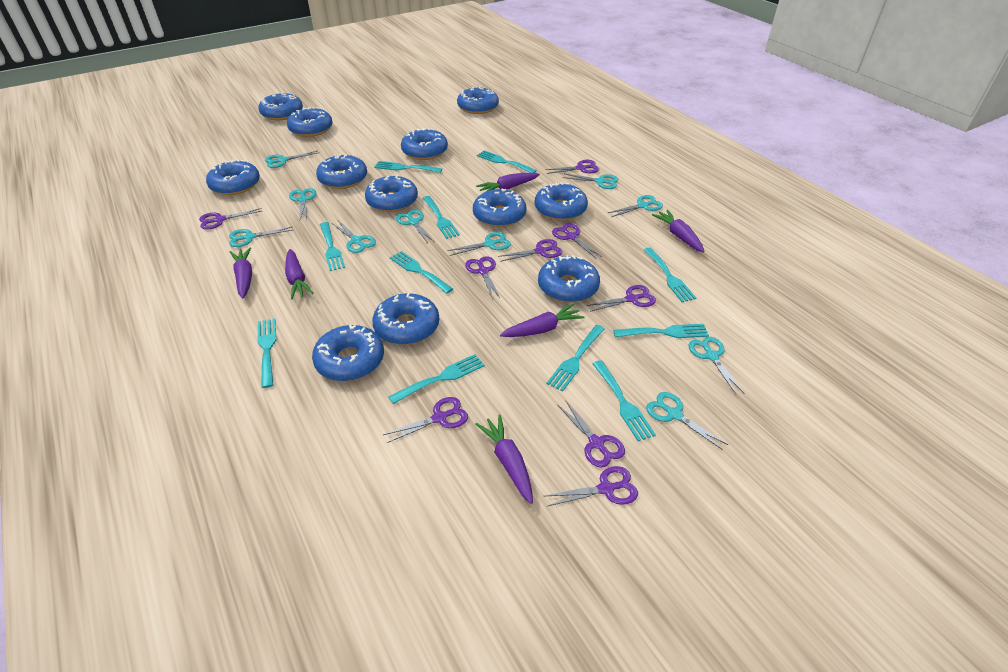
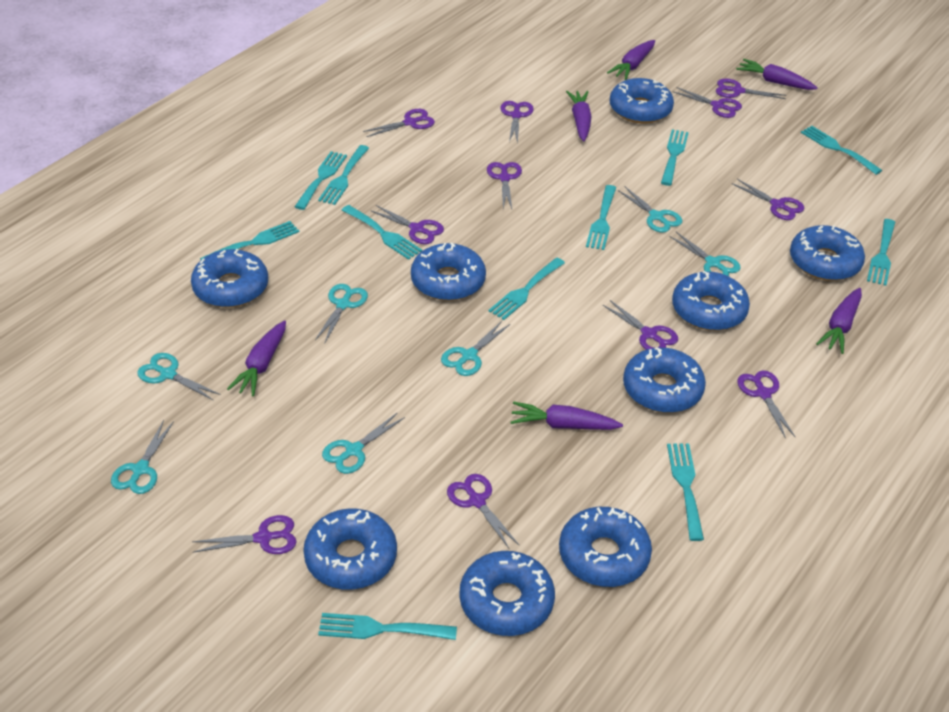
blue donut: [206,159,260,195] [258,92,303,120] [287,107,333,137] [312,325,384,381] [316,154,367,189] [365,175,418,212] [372,293,439,345] [401,128,448,160] [457,86,499,114] [473,188,526,227] [535,182,588,221] [538,255,600,303] = 12 -> [191,249,268,308] [303,508,397,590] [411,242,486,301] [459,551,555,636] [559,507,652,587] [610,78,674,124] [623,347,706,413] [672,271,750,331] [790,225,865,281] = 9
purple scissors: [199,208,262,229] [383,397,468,443] [465,256,500,299] [498,239,562,262] [543,466,638,507] [545,160,599,174] [552,223,602,258] [558,400,625,468] [587,285,656,312] = 9 -> [192,515,296,554] [363,109,435,137] [370,205,444,244] [447,474,519,550] [487,162,522,209] [500,101,534,144] [603,300,678,350] [674,87,742,118] [716,79,786,99] [732,179,805,220] [737,370,795,439] = 11
turquoise scissors: [229,227,292,247] [265,151,319,168] [289,188,316,219] [332,220,376,253] [396,210,434,243] [447,232,511,256] [562,174,619,189] [608,195,663,217] [646,392,728,450] [689,337,744,394] = 10 -> [111,420,174,494] [137,353,221,401] [315,284,368,342] [322,412,405,474] [441,321,510,376] [618,187,682,233] [669,232,741,276] = 7

